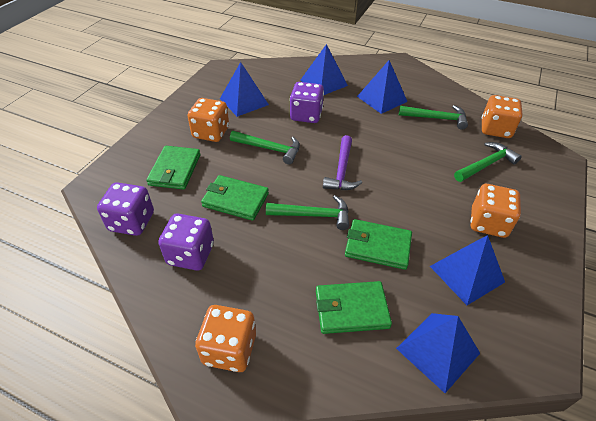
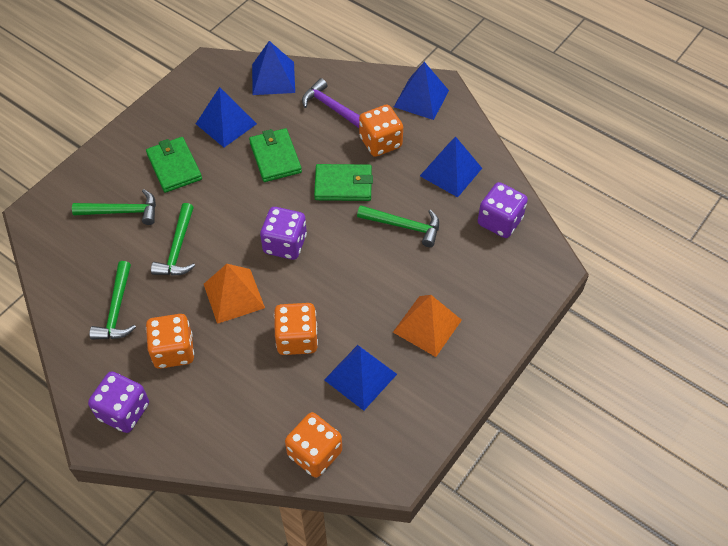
green wallet: [146,146,200,190] [201,175,269,221] [316,281,392,334] [345,219,412,270] = 4 -> [146,137,202,193] [249,128,302,182] [314,164,373,201] = 3
orange pyramid: none = 0 -> [204,264,265,324] [393,295,462,357] = 2

